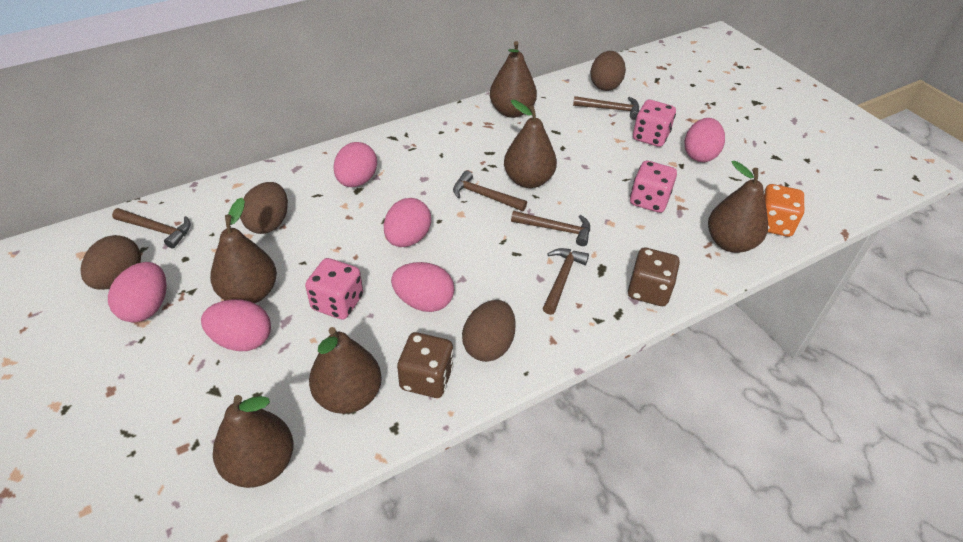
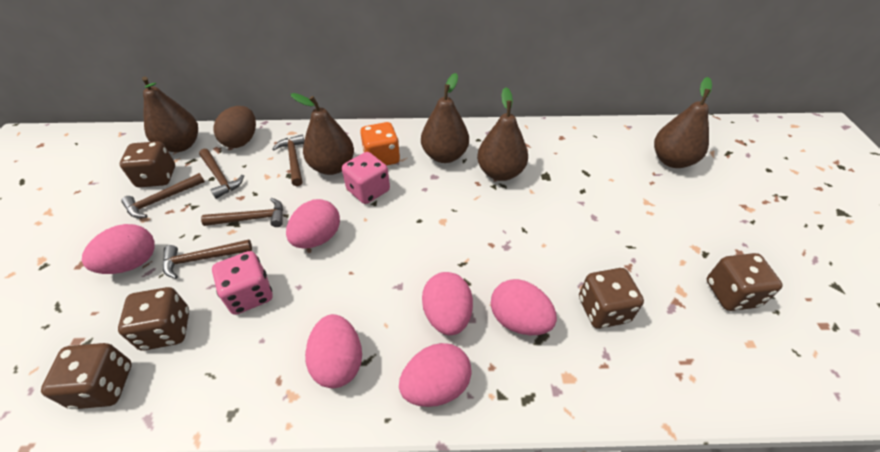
brown dice: [397,332,454,398] [628,248,680,306] = 2 -> [41,343,132,409] [118,287,189,351] [120,141,175,188] [579,268,644,329] [707,253,783,311] = 5
brown egg: [80,235,141,290] [240,182,288,234] [462,300,516,362] [590,51,626,91] = 4 -> [214,106,256,148] = 1
brown pear: [210,198,277,303] [213,395,294,488] [309,327,382,414] [490,41,537,118] [504,100,557,188] [708,161,768,253] = 6 -> [142,76,198,152] [290,93,354,175] [421,73,469,163] [477,87,528,181] [654,77,712,168] = 5
pink dice: [305,258,363,319] [630,161,677,213] [633,100,676,147] = 3 -> [212,251,272,315] [342,152,390,204] = 2

